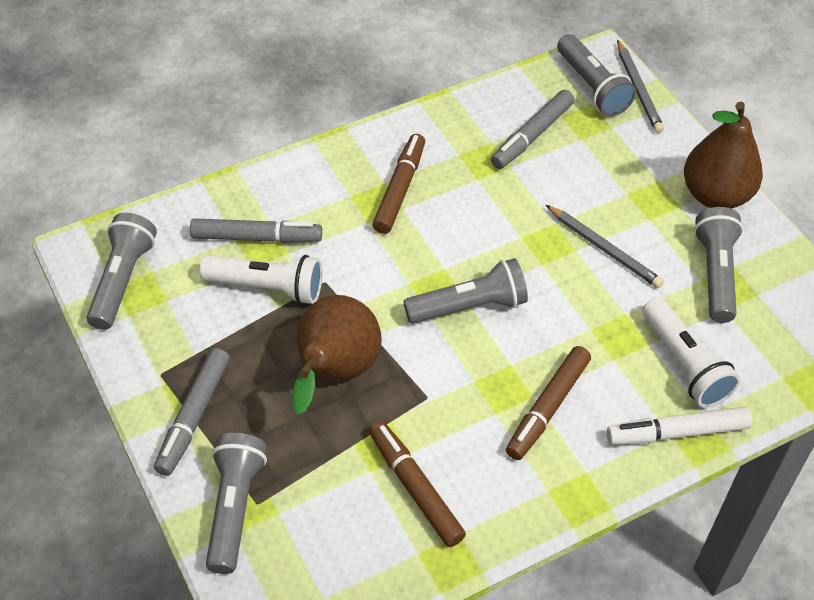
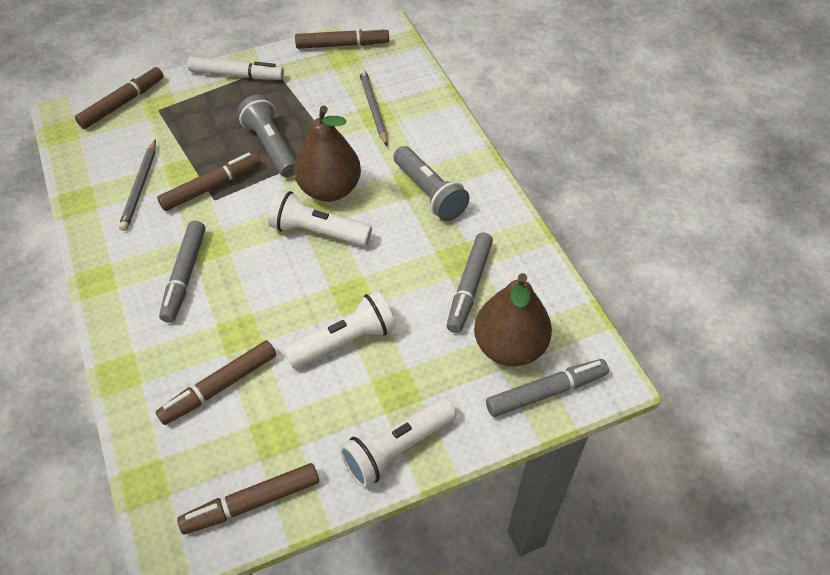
brown marker: [369,421,466,547] [373,134,425,234] [506,346,591,460] = 3 -> [75,67,163,129] [156,340,276,425] [157,153,261,211] [177,463,319,534] [295,27,389,49] = 5
grey flashlight: [87,213,157,330] [206,433,267,574] [404,258,528,324] [557,34,636,116] [694,207,743,323] = 5 -> [237,95,296,177] [393,146,469,221] = 2
white flashlight: [200,255,323,305] [642,297,740,408] = 2 -> [268,190,372,246] [283,291,396,368] [340,397,456,488] = 3

